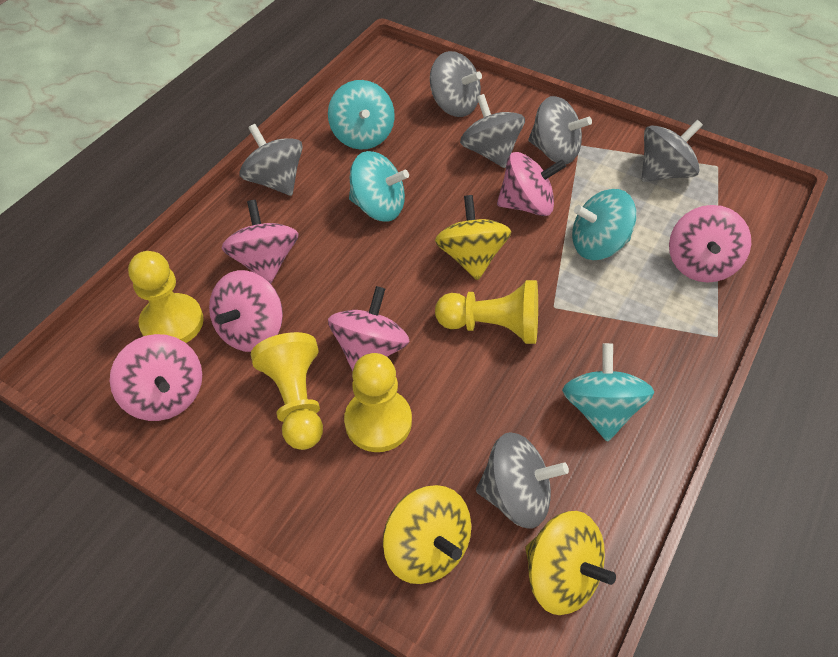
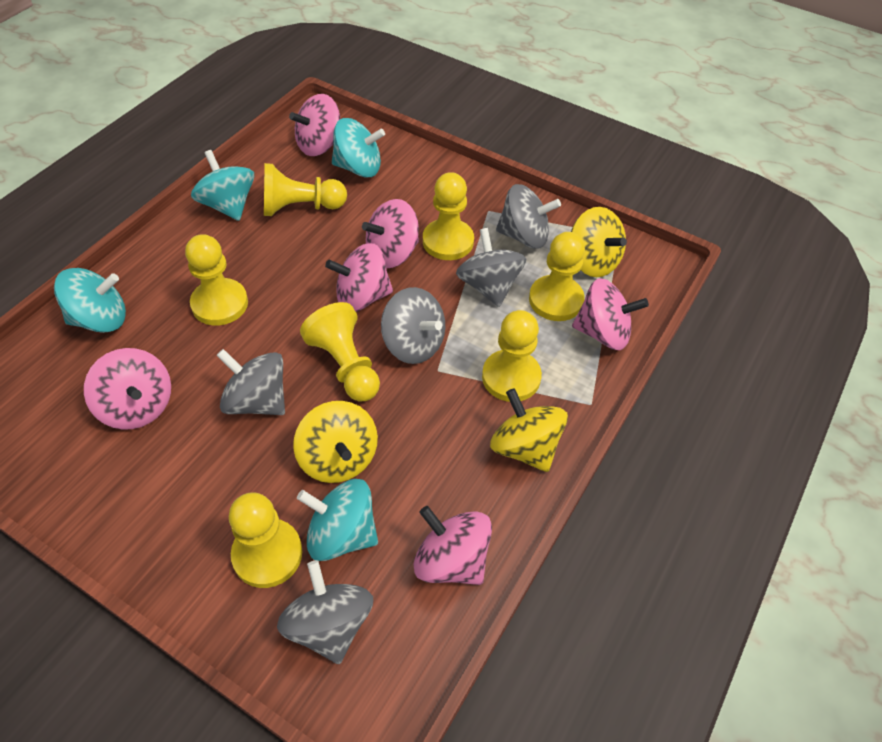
grey spinning top: [239,124,303,196] [430,51,482,117] [460,94,525,168] [476,432,569,529] [528,96,592,164] [642,120,703,182] = 6 -> [216,349,285,415] [277,560,373,664] [381,287,445,364] [456,228,526,307] [496,184,561,249] = 5
yellow pawn: [128,251,204,343] [251,332,323,450] [344,353,412,452] [435,280,538,344] = 4 -> [185,234,248,326] [229,492,302,588] [264,163,347,216] [300,302,380,402] [423,172,474,260] [482,310,542,402] [529,232,585,321] = 7

